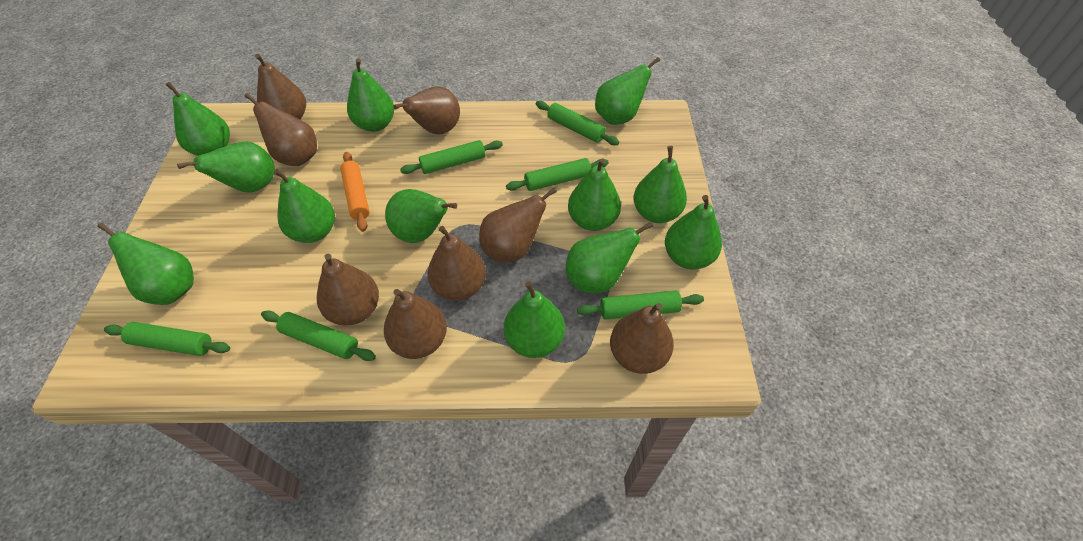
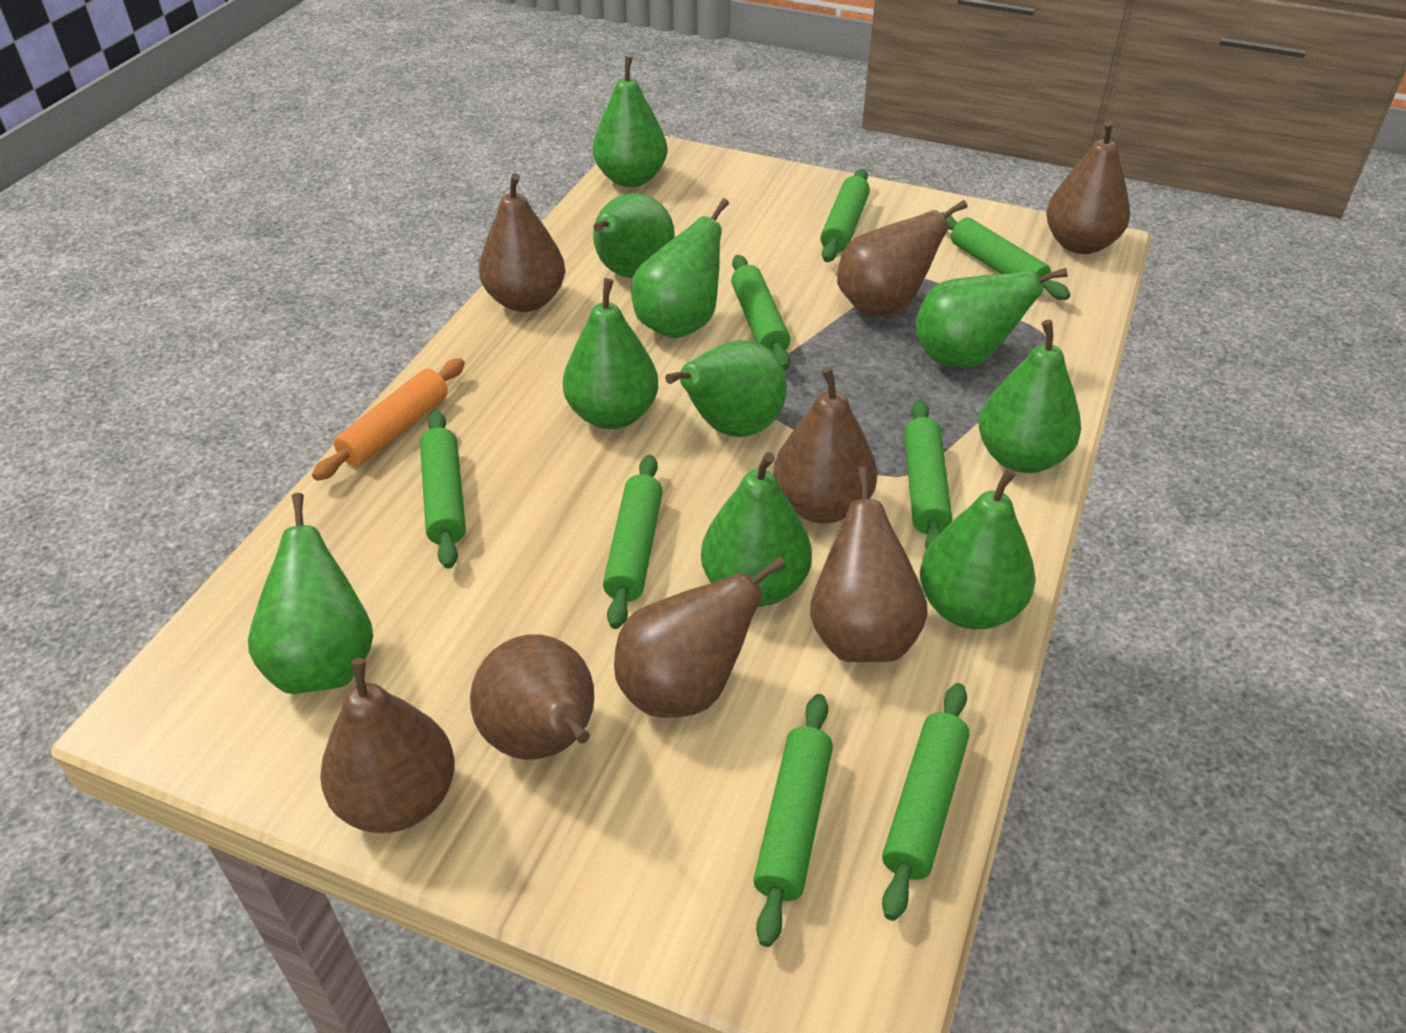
green pear: [97,223,194,305] [165,82,230,156] [177,141,275,193] [274,169,335,243] [347,58,394,132] [385,189,457,243] [504,281,565,358] [566,222,653,293] [568,158,621,231] [595,57,660,125] [633,146,687,223] [665,195,722,269] = 12 -> [248,493,373,694] [563,278,658,429] [593,56,667,187] [593,193,675,278] [631,198,729,338] [665,340,787,437] [701,452,812,607] [915,268,1068,368] [920,468,1036,629] [979,320,1081,473] = 10
green rolling pin: [104,322,230,356] [261,310,376,361] [400,140,503,174] [506,158,609,191] [536,101,619,145] [577,291,704,319] = 6 -> [420,411,466,569] [603,455,663,629] [731,255,791,370] [753,694,833,947] [820,169,870,262] [882,683,970,921] [904,400,952,550] [940,212,1070,300] = 8

